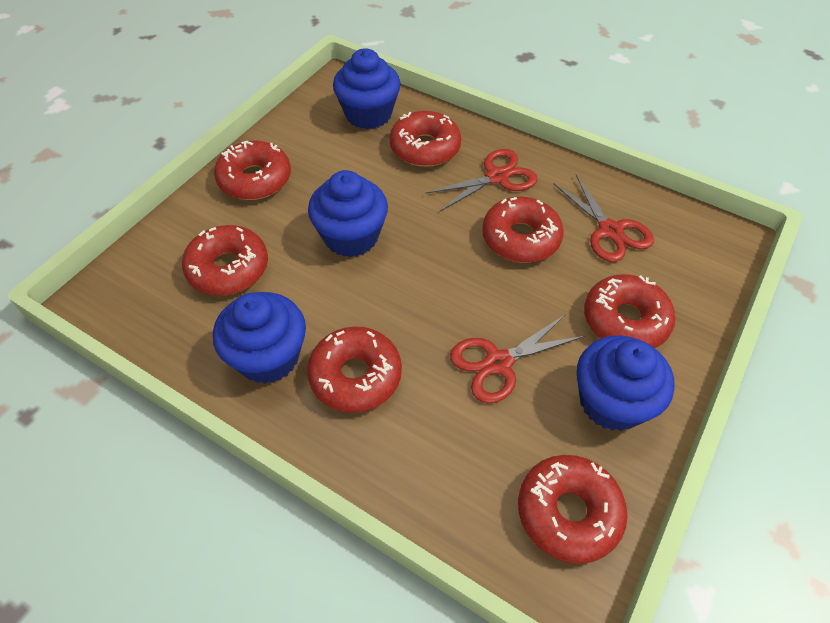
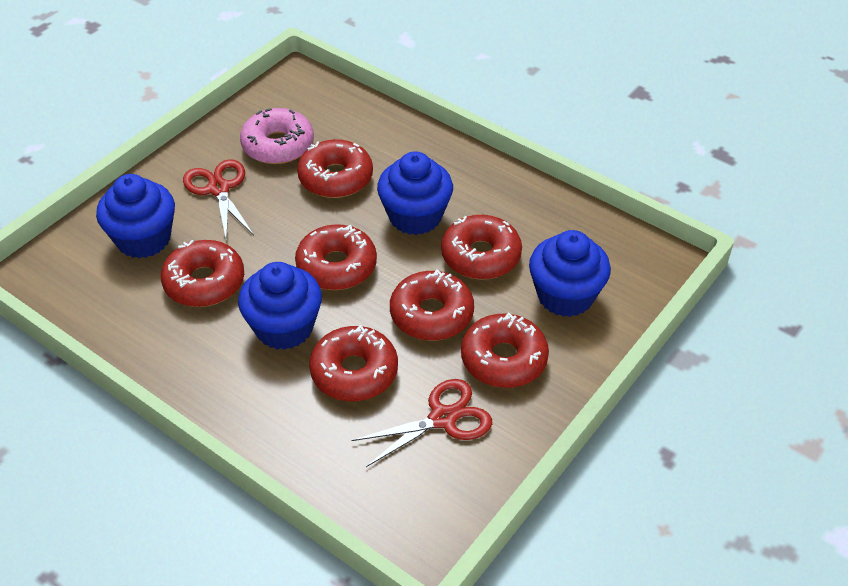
pink donut: none = 0 -> [240,108,314,164] = 1
red scissors: [425,149,538,212] [450,314,585,403] [553,174,654,262] = 3 -> [183,159,254,242] [351,379,492,467] = 2

